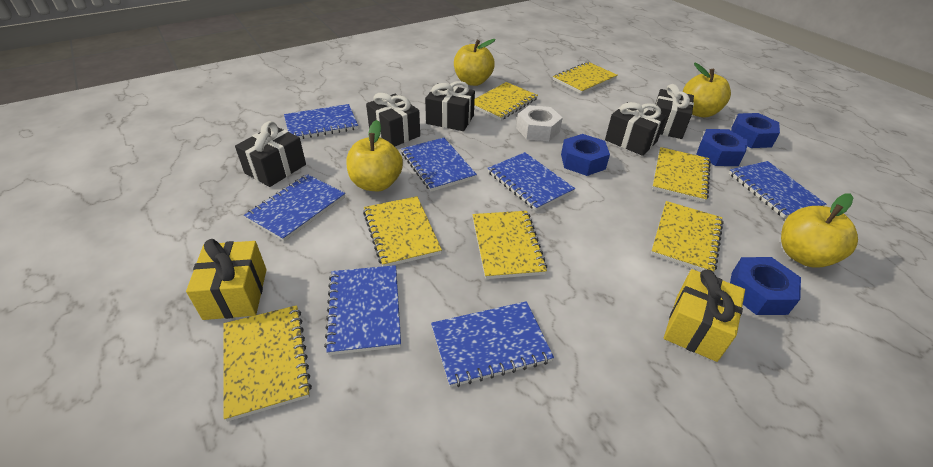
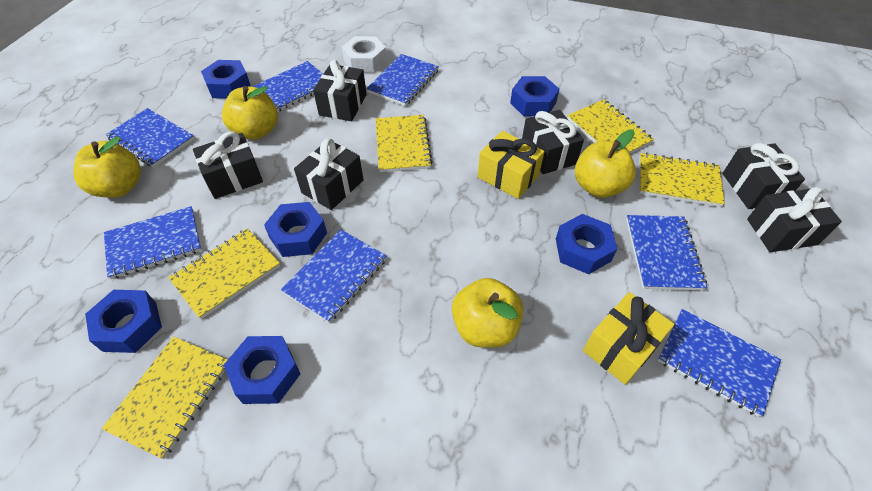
black gift: [235,121,306,187] [366,93,420,146] [425,81,475,131] [605,102,666,156] [653,84,694,139] = 5 -> [193,131,263,199] [294,138,363,210] [313,60,367,121] [522,110,584,174] [722,143,805,209] [747,187,842,252] = 6
blue nut: [561,134,610,176] [696,129,749,166] [730,257,801,315] [731,113,780,148] = 4 -> [85,290,162,353] [201,60,251,99] [224,336,300,404] [264,202,327,257] [510,76,559,116] [556,214,617,274] = 6
yellow notebook: [223,305,312,422] [363,196,442,266] [472,211,547,279] [474,82,538,120] [553,62,618,94] [651,201,724,271] [652,147,711,202] = 7 -> [102,337,228,459] [168,228,280,319] [376,115,433,172] [567,99,654,154] [639,153,725,207] = 5

